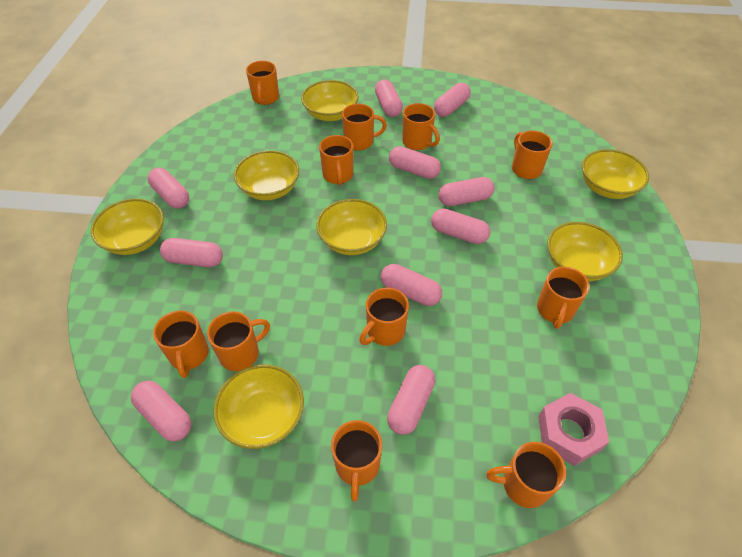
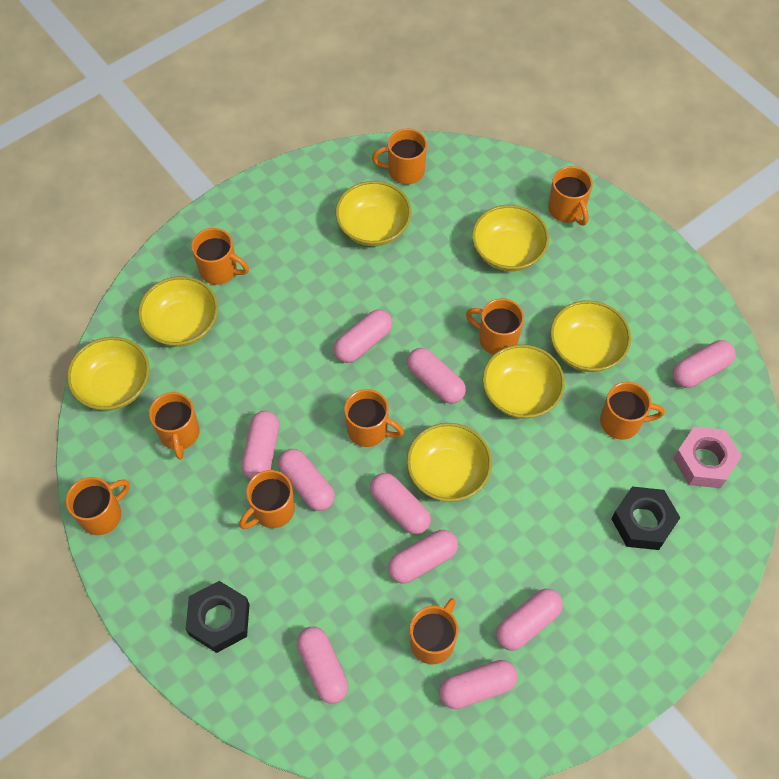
black nut: none = 0 -> [185,581,250,653] [611,487,680,550] = 2
orange mug: [153,311,209,378] [207,312,270,371] [246,61,279,105] [319,135,353,185] [331,420,382,501] [342,104,387,151] [359,287,409,346] [402,103,440,150] [486,442,566,508] [512,130,552,179] [537,267,589,329] = 11 -> [66,477,130,535] [149,392,200,460] [191,228,249,285] [239,470,295,529] [344,389,404,447] [372,128,427,185] [410,598,459,664] [466,298,524,355] [548,166,593,225] [600,382,665,440] = 10

